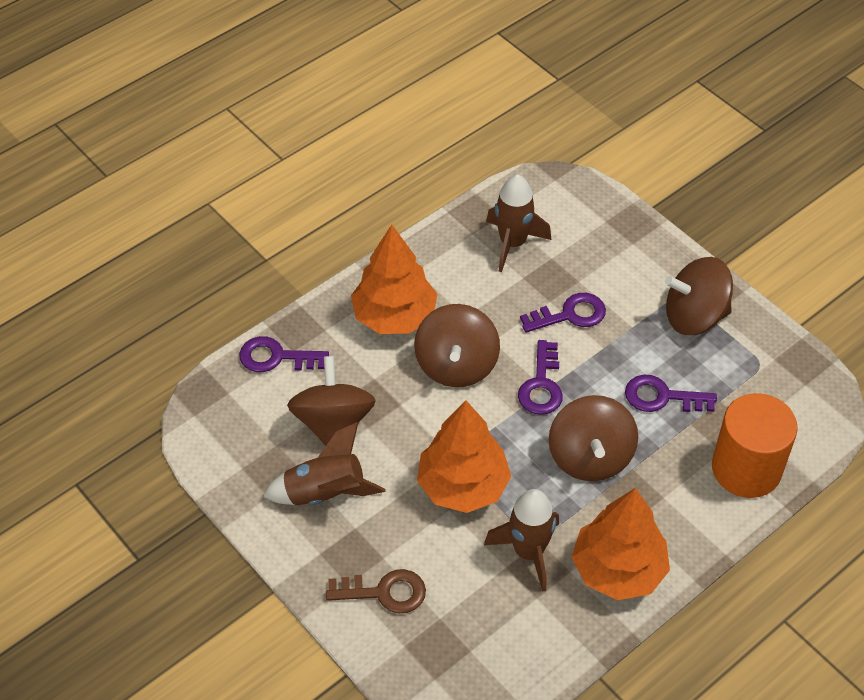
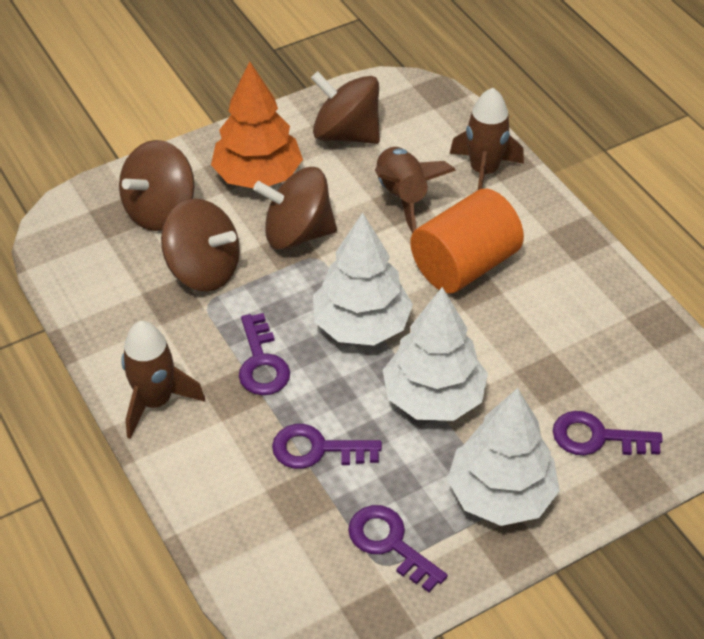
brown key: [326,569,426,614] = 1 -> none = 0
orange tree: [351,225,437,334] [417,400,511,513] [572,488,670,600] = 3 -> [211,61,303,188] = 1
white tree: none = 0 -> [313,213,413,345] [383,287,488,421] [447,388,560,526] = 3

